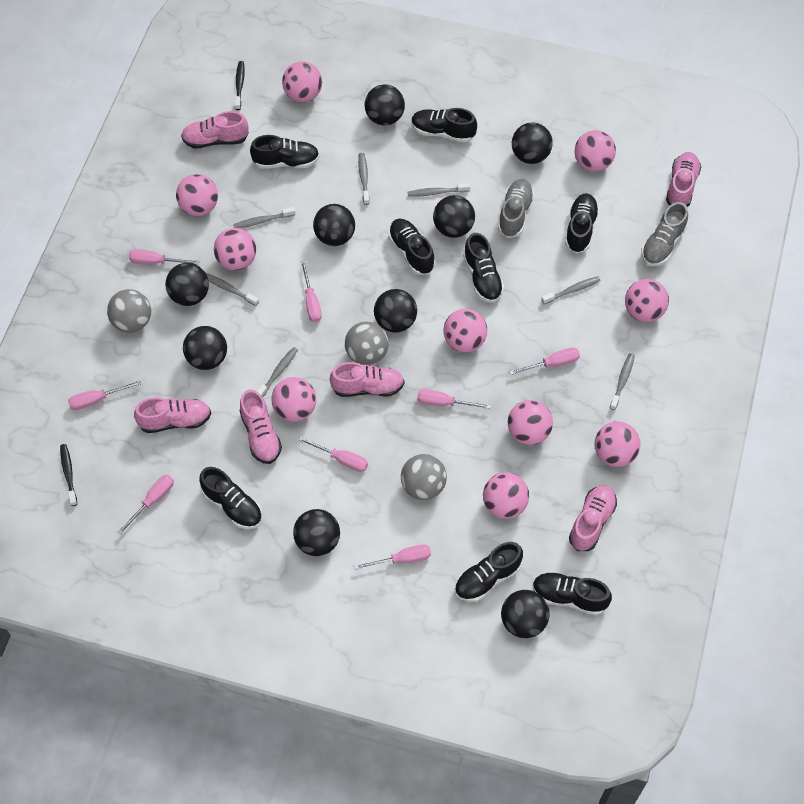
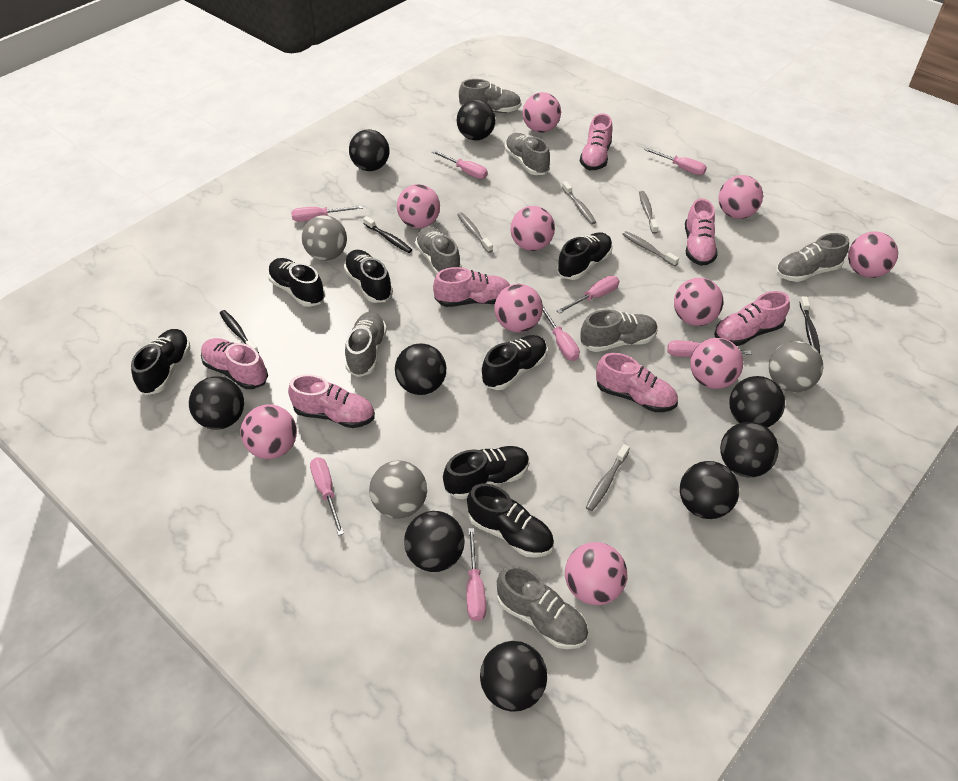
black shoe: [199,467,262,529] [250,135,320,169] [388,218,435,275] [411,108,477,143] [455,542,523,602] [463,233,504,303] [533,572,612,615] [565,194,599,253] = 8 -> [131,329,190,395] [268,258,325,307] [344,250,393,303] [443,446,529,499] [467,483,554,558] [481,335,547,390] [557,233,613,280] = 7
black toothbrush: [60,444,77,506] [235,61,245,110] = 2 -> [220,310,259,354] [363,216,412,253] [799,296,820,353] = 3
grey shoe: [498,179,534,238] [641,202,688,266] = 2 -> [345,312,387,377] [415,227,462,274] [459,79,521,113] [497,565,588,649] [505,133,550,175] [581,310,658,352] [776,233,849,282] = 7
grey toothbrush: [206,273,259,306] [233,207,295,228] [257,347,298,398] [358,153,370,205] [408,183,470,197] [541,276,601,304] [610,353,635,410] = 7 -> [457,212,493,253] [562,181,596,224] [586,444,630,511] [622,231,679,267] [639,191,658,234] = 5
pink shoe: [134,397,211,433] [181,111,249,148] [240,390,282,464] [330,362,404,397] [569,485,617,551] [666,152,701,207] = 6 -> [201,338,268,389] [288,374,375,428] [433,267,510,307] [580,113,612,170] [596,353,678,412] [685,198,718,266] [714,291,790,346] = 7

